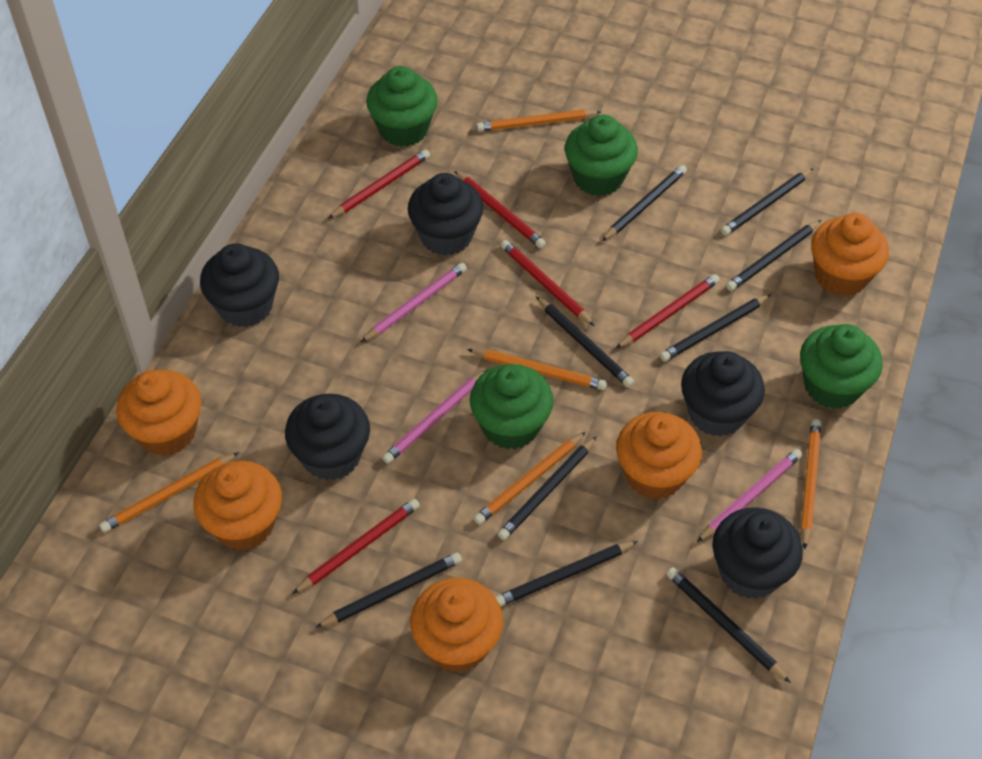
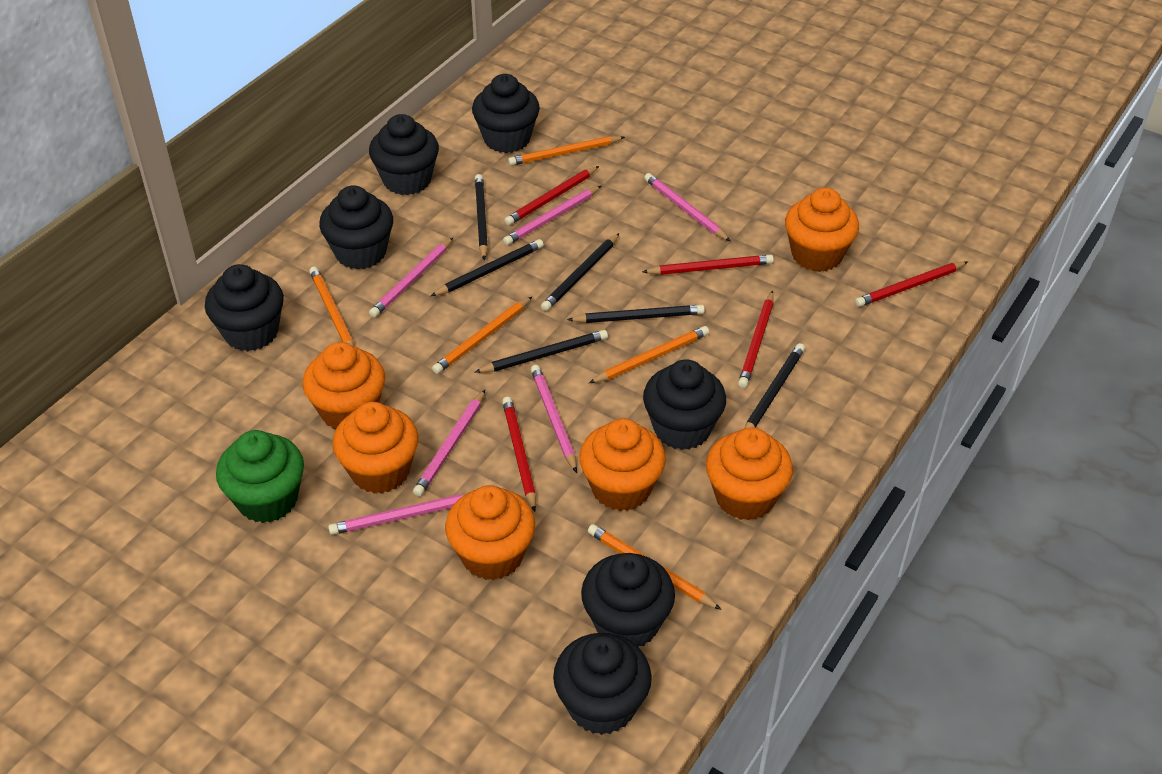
black cupcake: [200,243,279,327] [285,394,370,481] [408,173,483,256] [681,351,765,437] [712,507,803,599] = 5 -> [205,264,284,351] [319,185,393,269] [369,114,439,195] [472,74,540,153] [553,633,652,735] [581,553,675,647] [643,359,726,450] = 7
black pencil: [315,552,462,628] [495,541,638,607] [498,436,597,540] [536,296,634,387] [602,165,687,241] [660,294,771,362] [666,567,791,683] [721,168,814,236] [726,220,821,291] = 9 -> [431,239,544,296] [475,174,488,260] [475,330,608,373] [541,233,620,311] [567,305,705,323] [744,343,805,429] = 6
green cupcake: [366,66,438,147] [470,364,554,450] [565,115,638,196] [800,324,883,409] = 4 -> [216,430,304,523] = 1
orange cupcake: [116,370,201,456] [193,461,282,551] [410,578,503,672] [616,412,702,499] [811,213,889,296] = 5 -> [303,342,385,429] [333,402,418,494] [445,485,535,580] [579,419,666,511] [706,427,793,520] [785,188,859,272] = 6
pink pencil: [361,263,467,342] [382,370,487,464] [697,449,802,542] = 3 -> [328,494,465,535] [369,238,453,318] [413,390,485,497] [503,186,601,245] [531,365,577,473] [644,173,731,242] = 6

